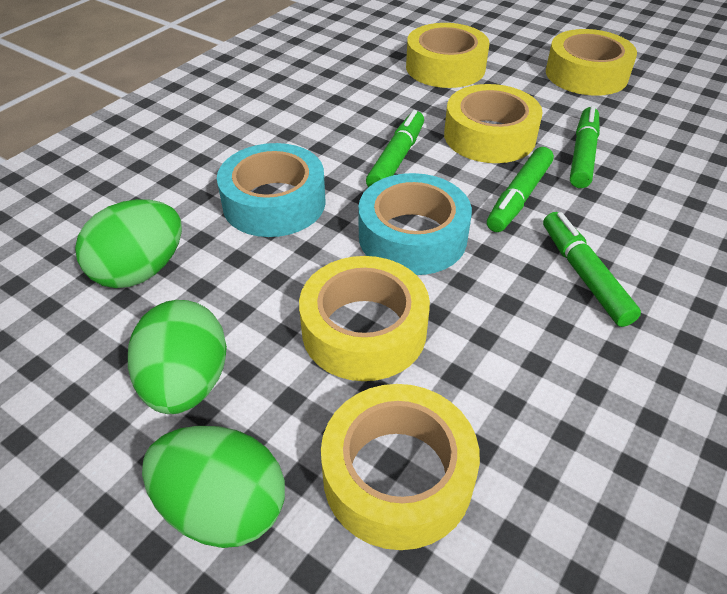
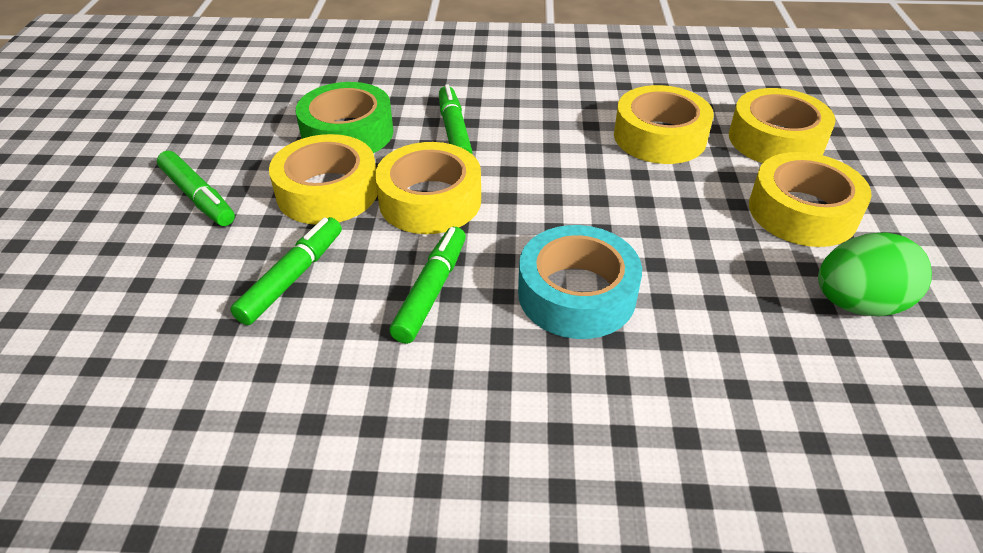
green egg: [75,199,182,288] [128,300,227,414] [142,426,285,548] = 3 -> [818,233,932,316] = 1
green tape: none = 0 -> [296,82,394,153] = 1
turquoise tape: [217,143,326,237] [358,173,472,275] = 2 -> [518,225,642,339] = 1

